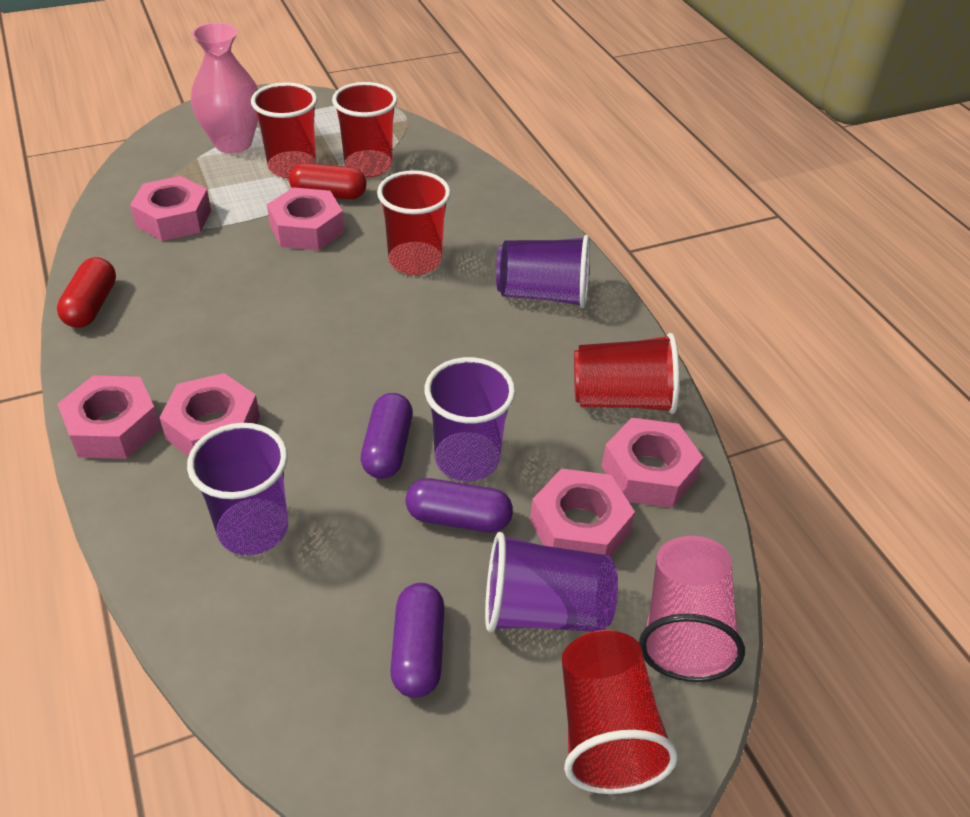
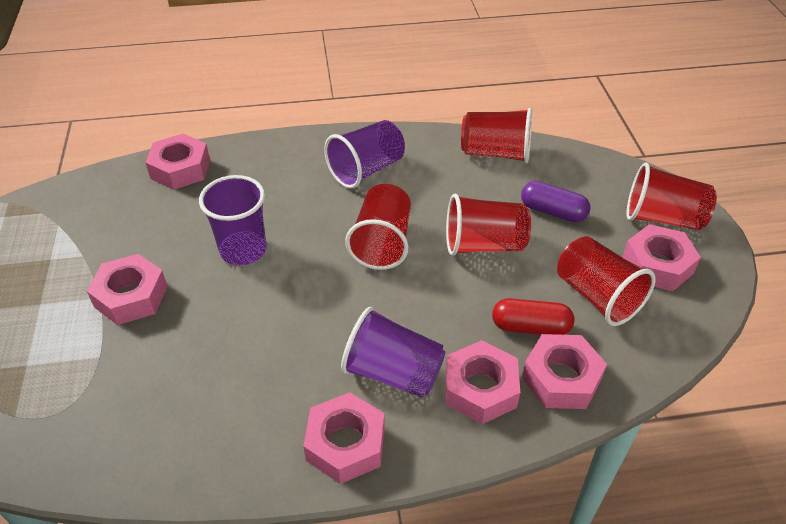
pink cup: [639,536,745,682] = 1 -> none = 0
pink vase: [191,22,258,153] = 1 -> none = 0
purple capsule: [361,393,413,479] [390,583,445,698] [405,478,513,532] = 3 -> [521,181,591,222] = 1
purple cup: [187,423,288,555] [425,357,515,481] [485,532,618,632] [496,235,590,308] = 4 -> [199,175,267,265] [324,120,405,189] [341,307,445,398] = 3
red capsule: [57,257,116,328] [289,163,366,199] = 2 -> [492,298,574,335] = 1

